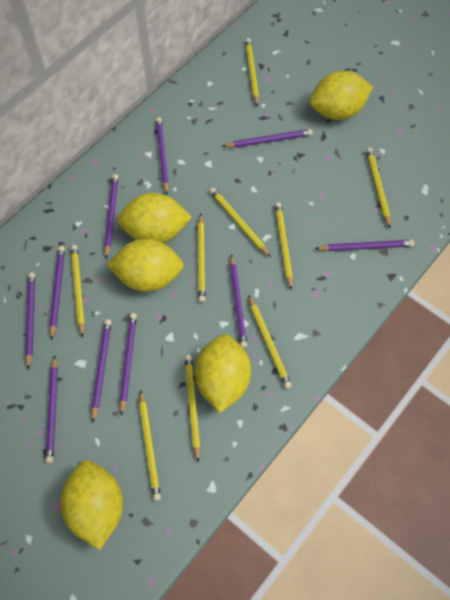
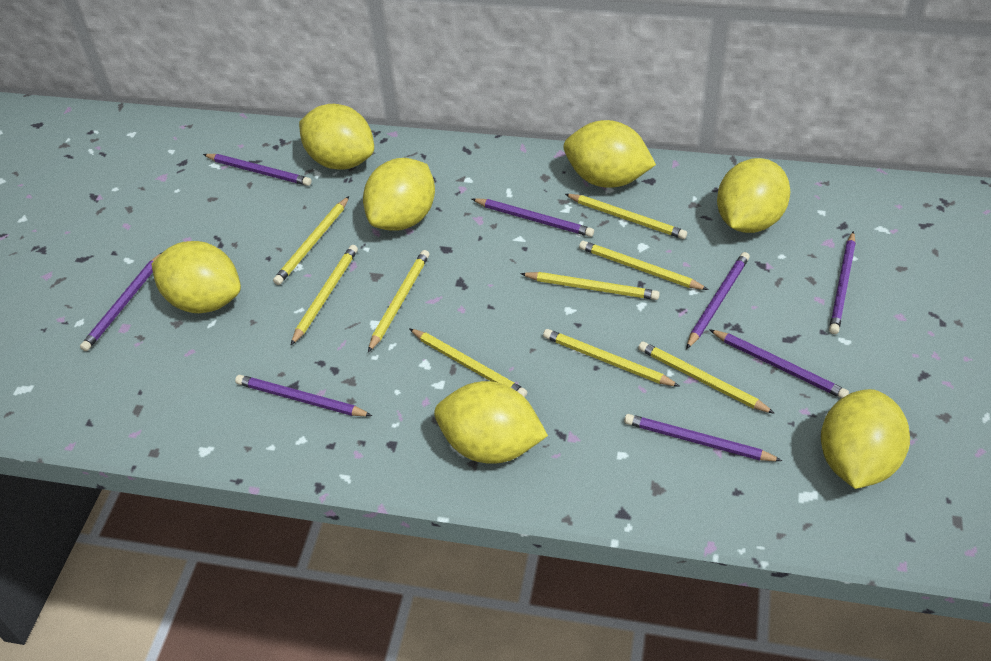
purple pencil: [25,273,35,370] [45,355,58,463] [49,246,65,340] [91,319,111,422] [104,174,118,259] [119,313,137,416] [156,117,169,195] [222,129,313,148] [230,254,247,348] [315,240,414,251] = 10 -> [80,252,163,351] [203,154,312,186] [235,375,372,416] [472,198,594,237] [624,414,782,461] [686,252,750,349] [709,329,849,398] [829,231,856,334] = 8
yellow lemon: [60,460,123,550] [107,239,184,292] [117,193,192,243] [195,334,251,413] [310,71,373,120] = 5 -> [152,241,241,313] [299,104,374,170] [363,158,435,231] [434,381,548,464] [563,120,656,188] [717,158,790,233] [821,389,910,489] = 7

